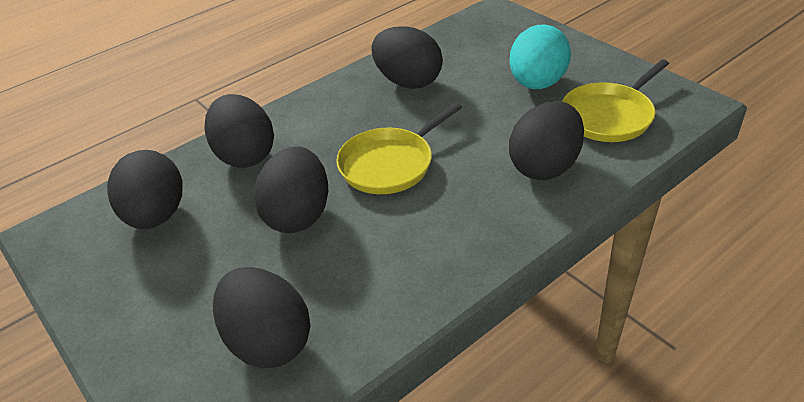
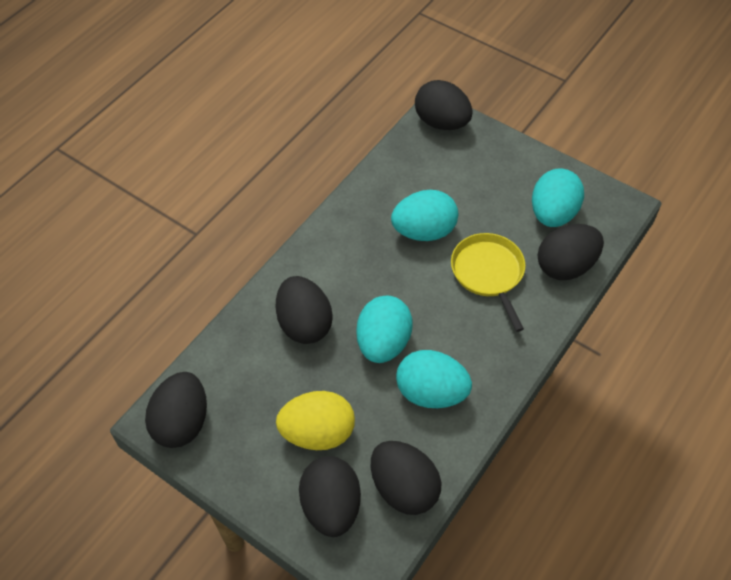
turquoise egg: [509,25,571,89] = 1 -> [356,296,413,363] [391,190,458,241] [396,350,472,408] [532,168,584,227] = 4
yellow egg: none = 0 -> [276,391,355,450] = 1
yellow pan: [336,103,462,194] [562,59,669,142] = 2 -> [451,233,525,332] = 1

